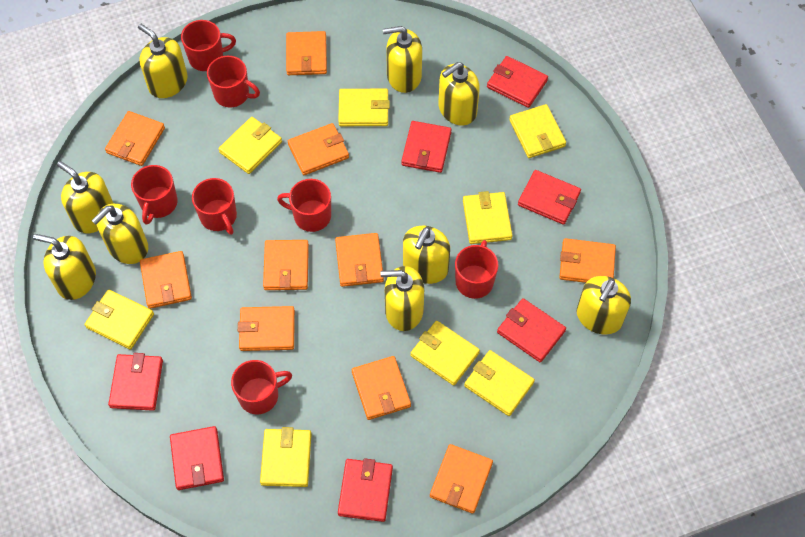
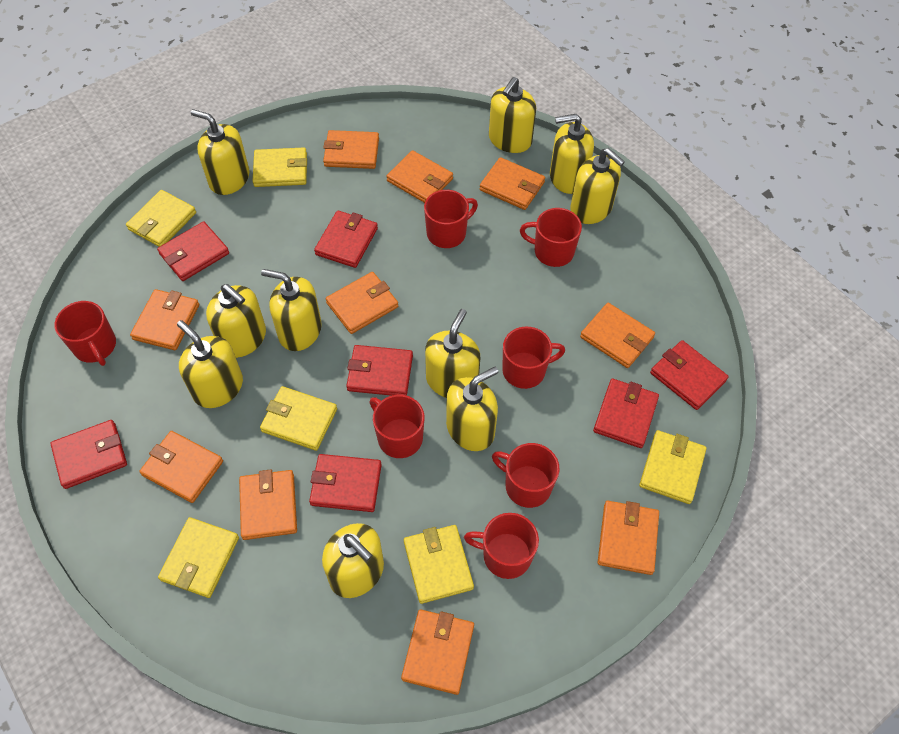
yellow soap dispenser: [33,234,96,300] [57,161,114,233] [91,204,148,264] [138,24,188,98] [380,266,424,331] [383,26,422,93] [403,226,450,284] [438,62,480,125] [577,276,631,335] = 9 -> [177,320,243,408] [191,109,249,195] [206,284,266,358] [261,269,322,351] [322,523,384,598] [425,309,480,398] [446,367,498,451] [489,77,536,153] [550,114,594,194] [570,148,625,224] = 10
yellow wallet: [85,290,154,350] [219,117,282,174] [260,427,311,487] [338,89,390,126] [411,321,480,386] [463,191,513,244] [464,350,535,416] [509,104,566,158] = 8 -> [126,190,196,247] [158,517,239,598] [253,147,307,187] [260,386,337,451] [404,525,474,604] [639,430,707,504] = 6

